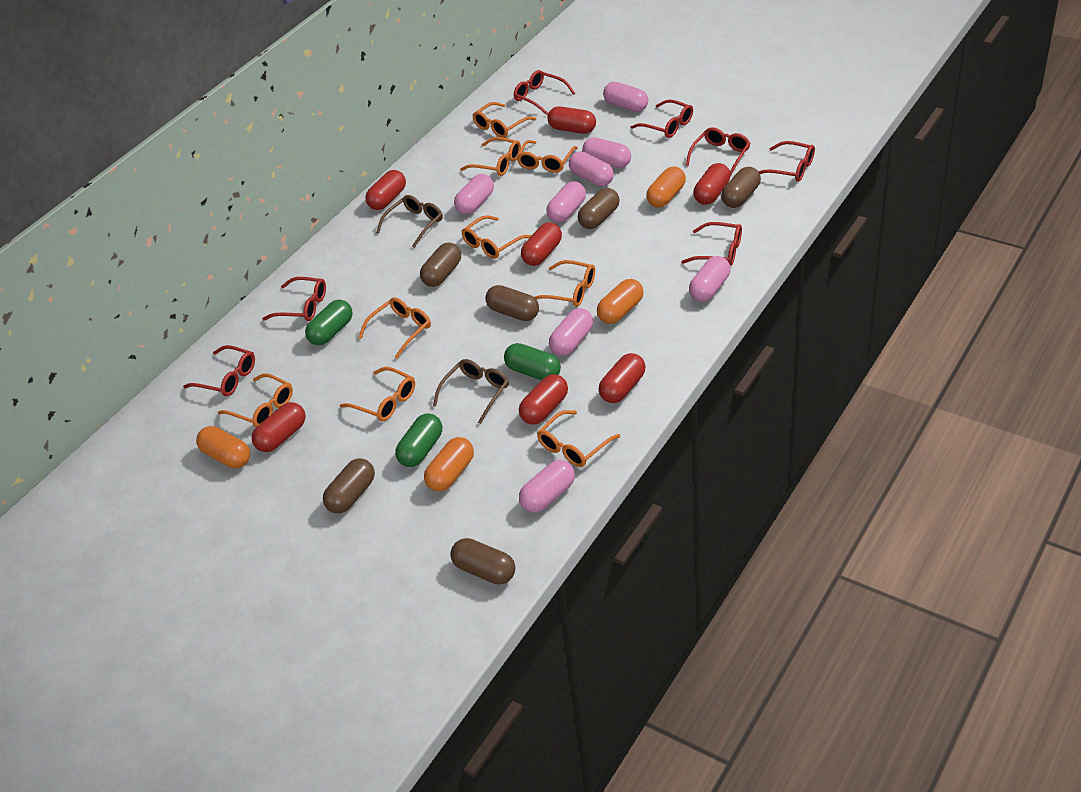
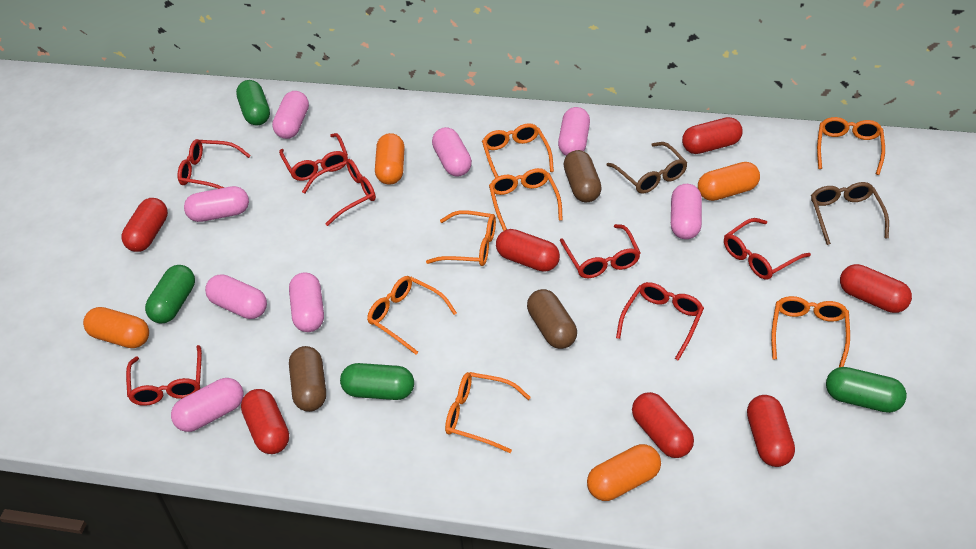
brown capsule: [323,458,375,513] [420,242,461,287] [450,538,515,584] [485,285,539,321] [578,188,620,229] [721,167,761,208] = 6 -> [289,346,326,412] [527,289,577,349] [564,150,602,202] = 3
green capsule: [305,300,353,345] [395,414,442,467] [504,343,561,381] = 3 -> [145,265,195,324] [236,80,270,126] [340,363,414,400] [826,367,907,413] = 4
orange glasses: [218,373,293,427] [340,367,415,421] [358,297,431,359] [460,137,521,176] [462,215,532,259] [473,102,536,138] [517,140,578,173] [534,260,595,307] [537,410,620,467] = 9 -> [367,276,457,355] [426,210,496,266] [445,372,531,453] [482,123,554,178] [489,168,563,231] [771,296,850,367] [817,117,885,175] = 7

